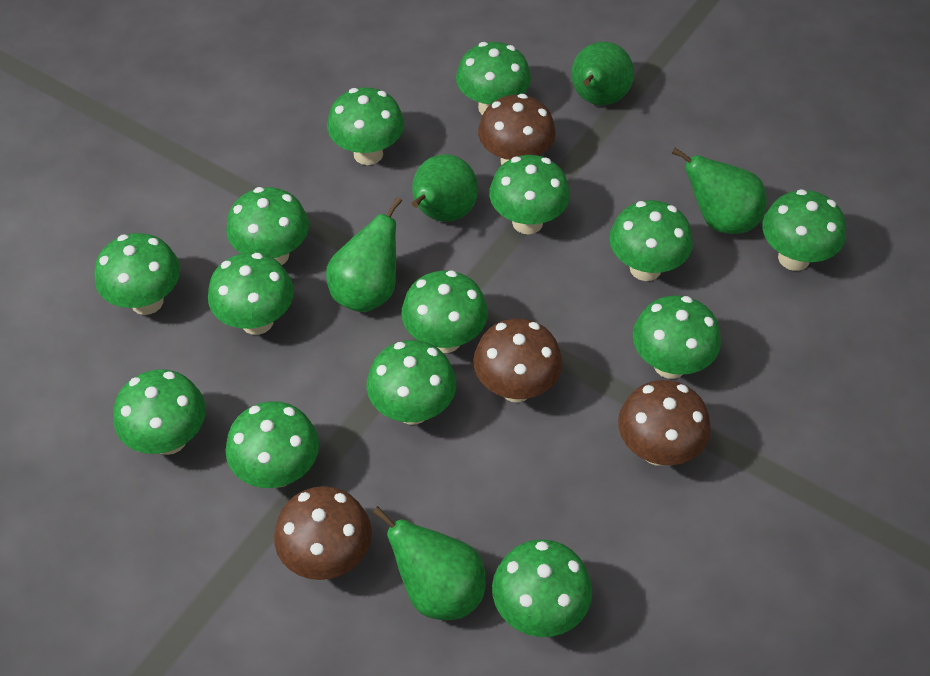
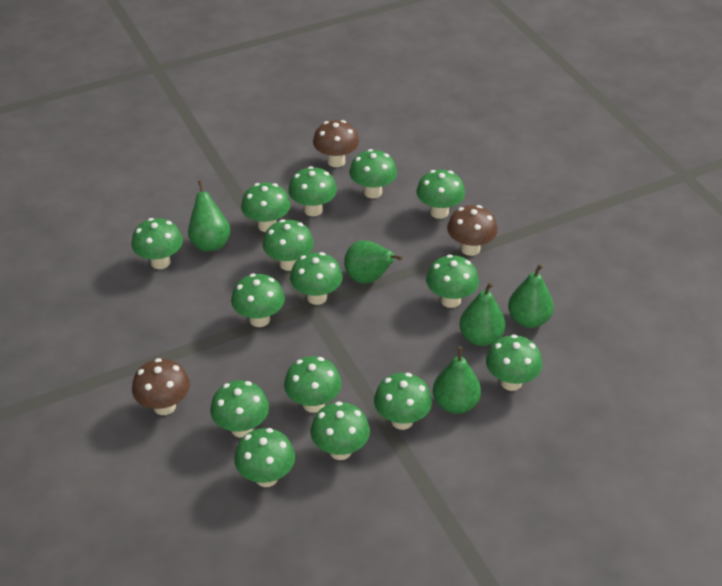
brown mushroom: [274,486,372,580] [473,319,562,403] [478,94,556,165] [618,380,711,466] = 4 -> [132,358,190,415] [313,120,359,167] [447,205,498,256] = 3
green mushroom: [94,233,180,315] [113,369,206,455] [208,253,294,335] [226,187,309,265] [226,401,319,488] [327,87,404,165] [367,340,456,425] [401,270,488,353] [456,42,531,115] [489,155,570,235] [492,539,592,637] [609,200,693,281] [633,296,721,379] [762,189,846,271] = 14 -> [132,218,183,269] [210,380,269,438] [231,274,285,327] [234,428,295,487] [241,182,290,232] [263,219,314,271] [284,356,341,413] [288,166,337,216] [290,252,342,305] [310,401,370,460] [349,149,397,199] [374,373,432,430] [417,170,465,219] [426,255,479,308] [486,334,542,391] = 15

